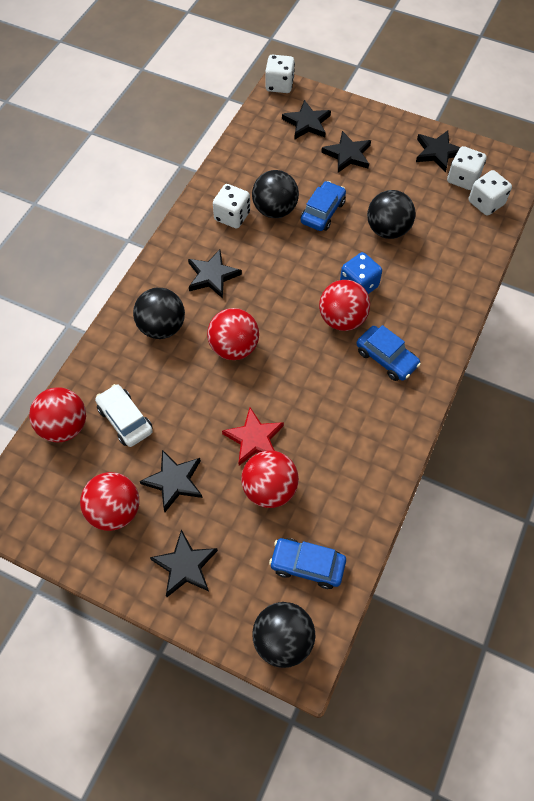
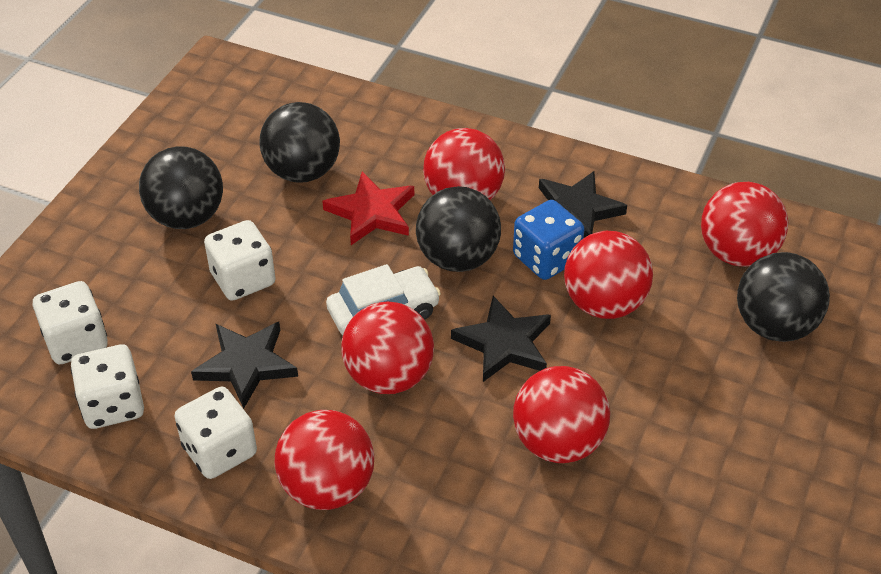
black star: [140,450,203,512] [150,530,218,597] [188,250,242,298] [282,100,331,140] [321,131,371,173] [416,130,461,172] = 6 -> [191,322,298,409] [451,296,551,382] [539,171,627,238] = 3
blue car: [269,538,346,589] [301,181,346,231] [356,325,421,381] = 3 -> none = 0
red ball: [29,387,86,442] [80,472,139,531] [207,308,259,360] [241,450,299,508] [319,280,370,331] = 5 -> [275,410,374,510] [341,301,434,394] [423,128,505,200] [513,366,610,463] [564,231,653,319] [701,182,788,267] = 6

